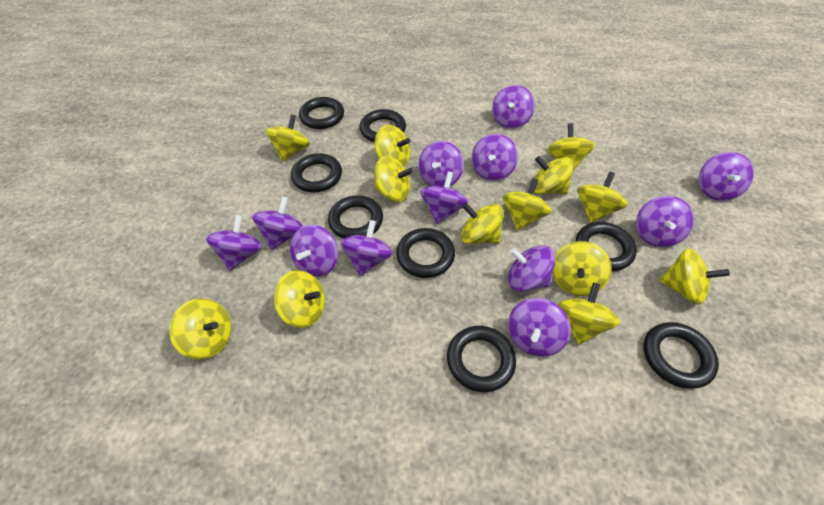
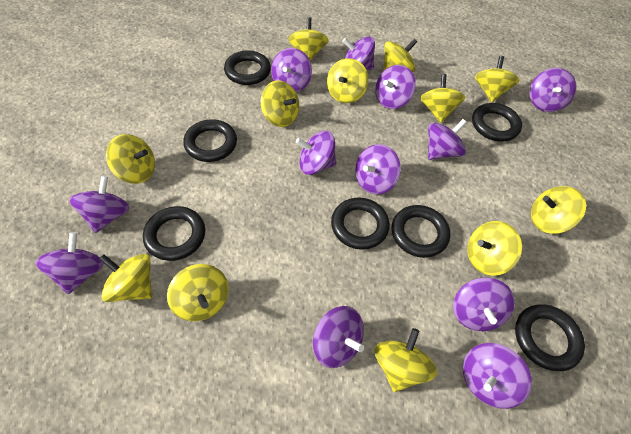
black ring: [291,153,342,193] [299,97,344,129] [328,195,383,238] [359,109,406,142] [396,228,455,278] [447,326,516,392] [576,222,637,271] [644,322,719,389] = 8 -> [143,206,205,261] [183,119,237,162] [224,50,271,85] [331,198,390,250] [392,205,450,258] [472,103,522,142] [515,304,585,371] = 7
yellow spinning top: [169,299,231,360] [266,114,310,162] [274,270,325,328] [374,125,411,166] [374,156,413,202] [461,203,504,244] [503,178,552,231] [534,156,574,194] [547,123,595,171] [552,241,612,296] [558,283,620,345] [577,172,627,223] [659,248,730,305] = 13 -> [99,254,152,302] [106,134,155,184] [167,264,229,321] [261,80,299,127] [288,17,329,61] [327,58,369,103] [374,328,437,392] [384,39,417,73] [420,74,465,123] [467,221,522,276] [475,56,519,103] [531,186,586,234] = 12

